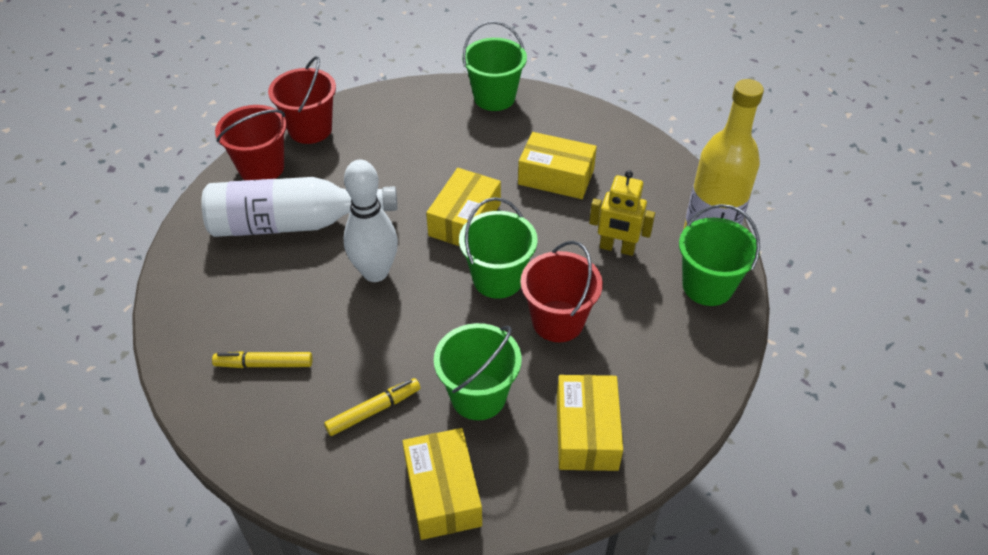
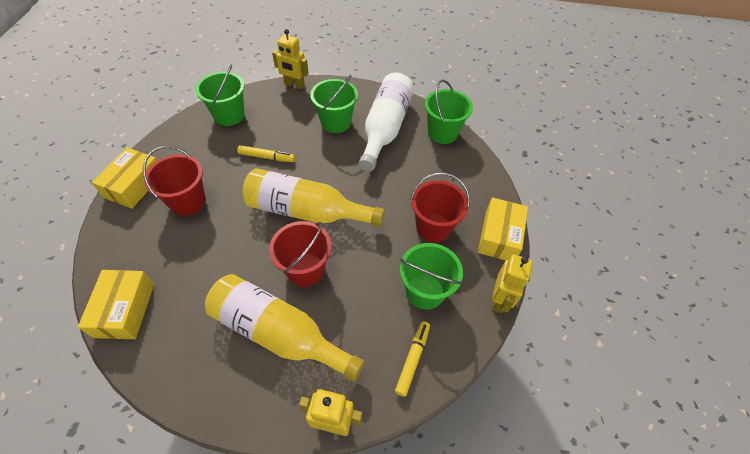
white bowling pin: [344,160,398,282] = 1 -> none = 0
yellow bottle: [683,79,764,230] = 1 -> [205,274,365,382] [242,168,385,227] = 2
yellow box: [402,428,482,540] [426,168,501,246] [518,132,597,199] [557,375,623,471] = 4 -> [78,270,154,339] [92,148,157,209] [478,197,528,260] = 3
yellow robot: [589,170,655,256] = 1 -> [272,29,309,89] [299,389,362,436] [492,254,533,313] = 3

